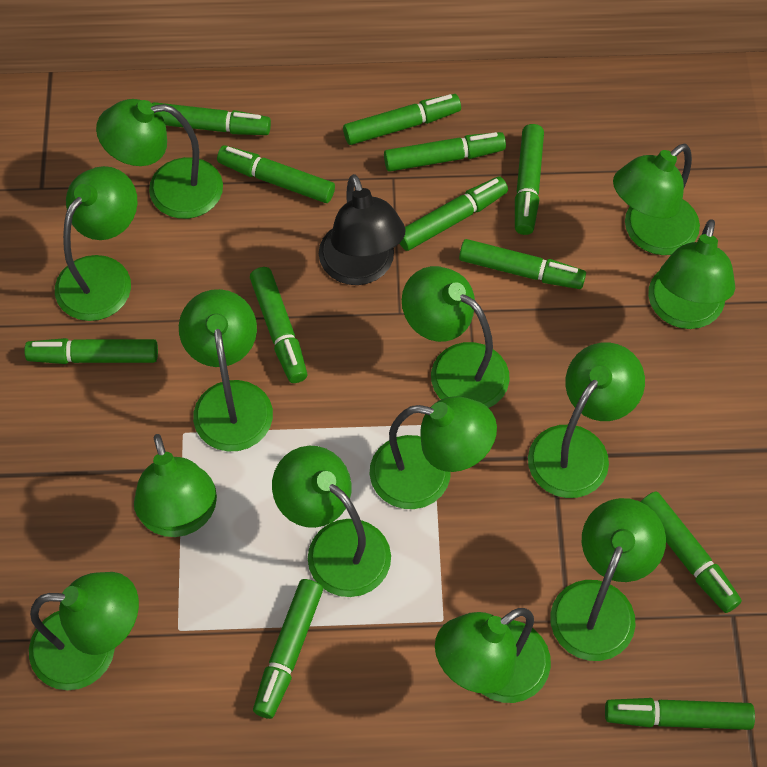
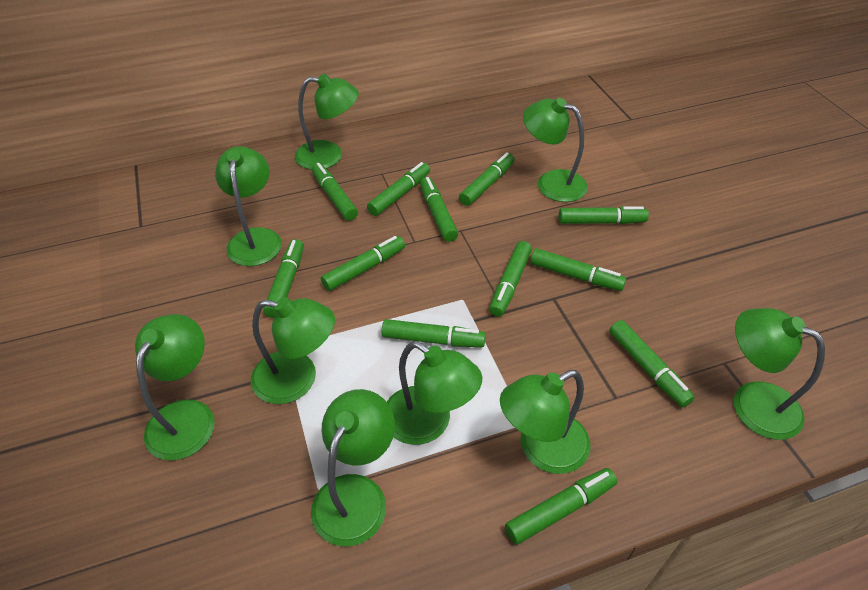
black lamp: [319,174,405,285] = 1 -> none = 0
green lamp: [29,572,139,690] [55,166,138,321] [96,99,223,219] [134,434,217,537] [179,289,273,452] [272,446,391,597] [369,396,497,509] [402,266,510,408] [435,608,551,703] [528,342,645,498] [550,498,666,661] [613,143,700,255] [648,219,735,329] = 13 -> [135,314,215,460] [215,146,282,266] [251,297,335,404] [295,74,359,170] [311,389,395,546] [387,341,482,445] [500,370,590,474] [523,98,588,202] [734,308,825,440] = 9

